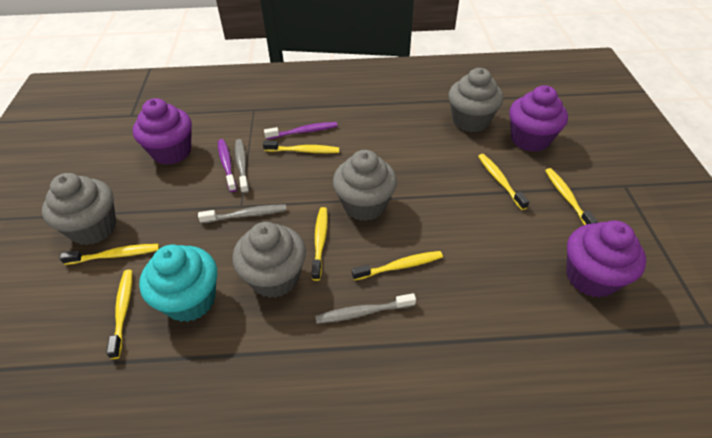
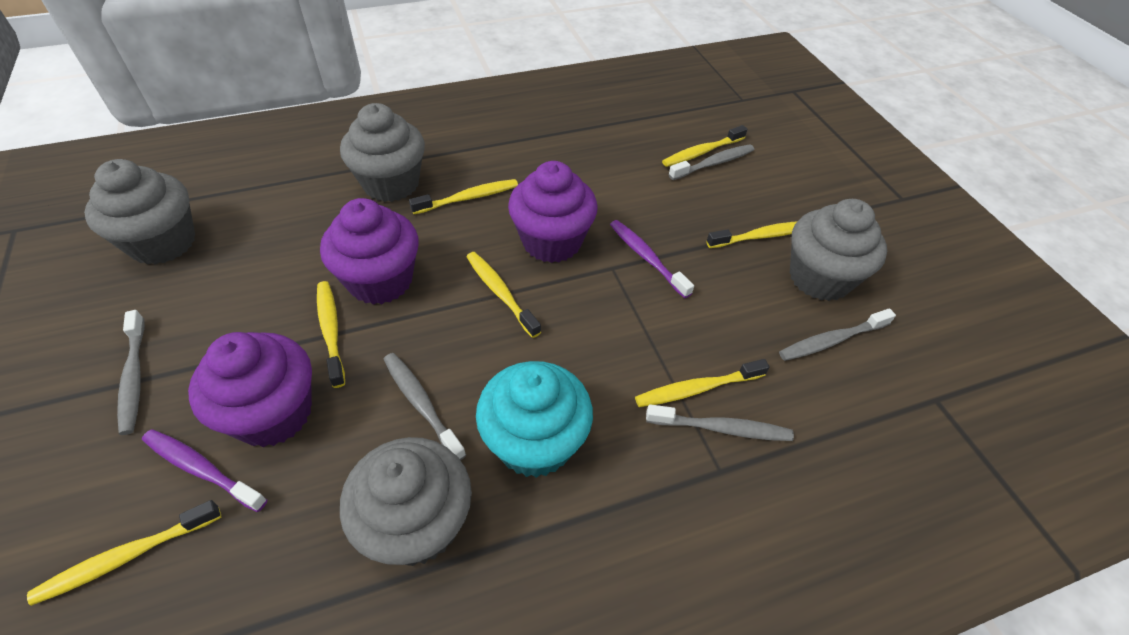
grey toothbrush: [198,204,287,224] [235,139,249,194] [315,293,416,324] = 3 -> [117,310,145,435] [384,353,466,460] [646,404,794,441] [668,144,754,180] [779,308,896,361] = 5

